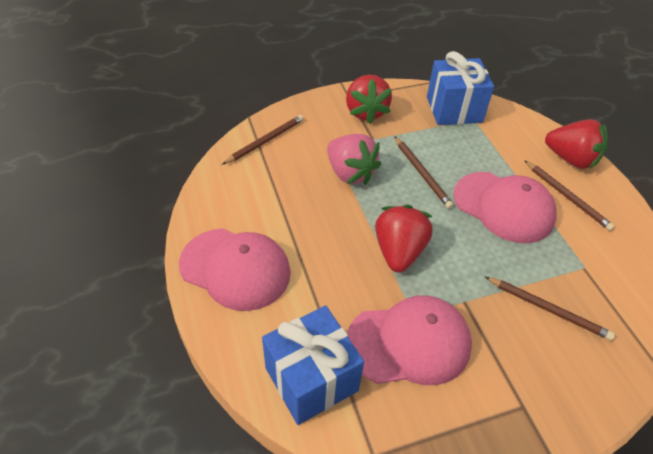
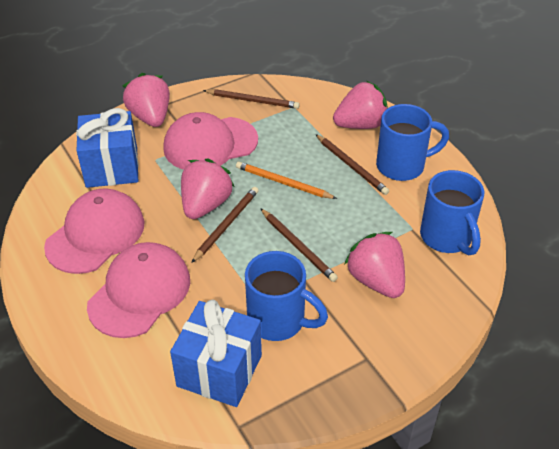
blue mug: none = 0 -> [245,251,328,341] [376,104,449,181] [420,170,484,255] = 3
orange pencil: none = 0 -> [236,161,337,199] = 1
pink strawberry: [327,134,381,185] = 1 -> [122,73,170,127] [181,158,234,219] [333,80,388,129] [344,232,405,298] = 4
red strawberry: [346,75,392,124] [375,204,433,272] [545,119,607,169] = 3 -> none = 0

